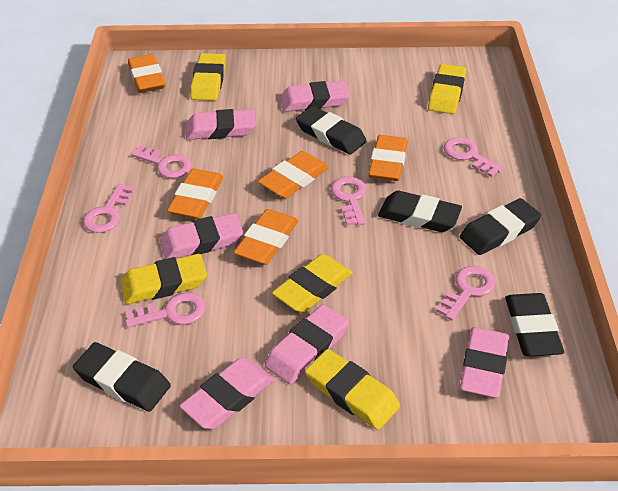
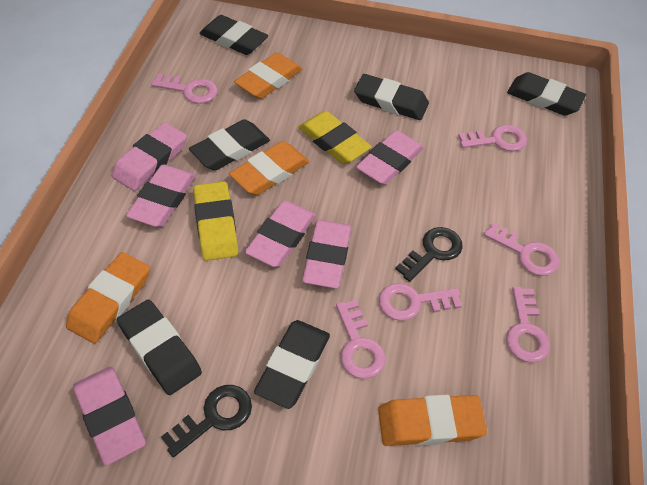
black eraser: [73,342,171,412] [296,106,367,155] [378,191,462,232] [460,198,541,255] [505,293,564,356] = 5 -> [117,299,202,395] [189,119,270,170] [199,15,268,55] [254,320,330,409] [354,74,429,120] [507,72,586,116] = 6
black key: none = 0 -> [161,385,252,457] [395,227,463,282] = 2
orange eraser: [128,54,165,93] [167,169,223,219] [233,209,298,265] [258,151,329,198] [368,135,408,181] = 5 -> [66,252,150,344] [229,141,309,195] [234,52,302,99] [378,394,487,446] = 4
yellow eraser: [120,254,207,304] [190,53,226,101] [272,254,353,313] [305,349,400,430] [428,64,466,114] = 5 -> [193,181,239,261] [298,111,372,164] = 2

